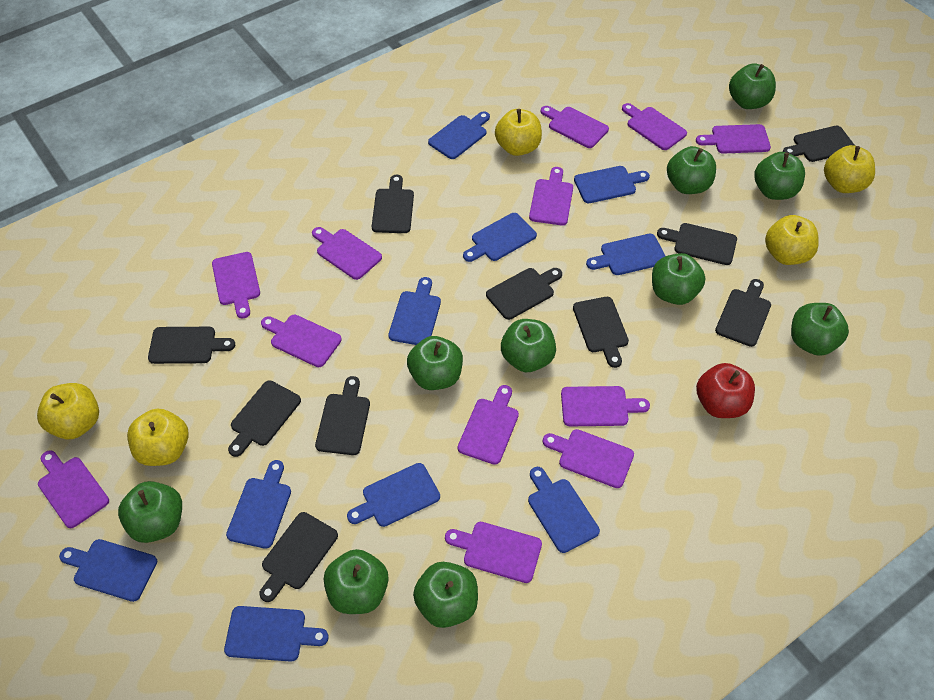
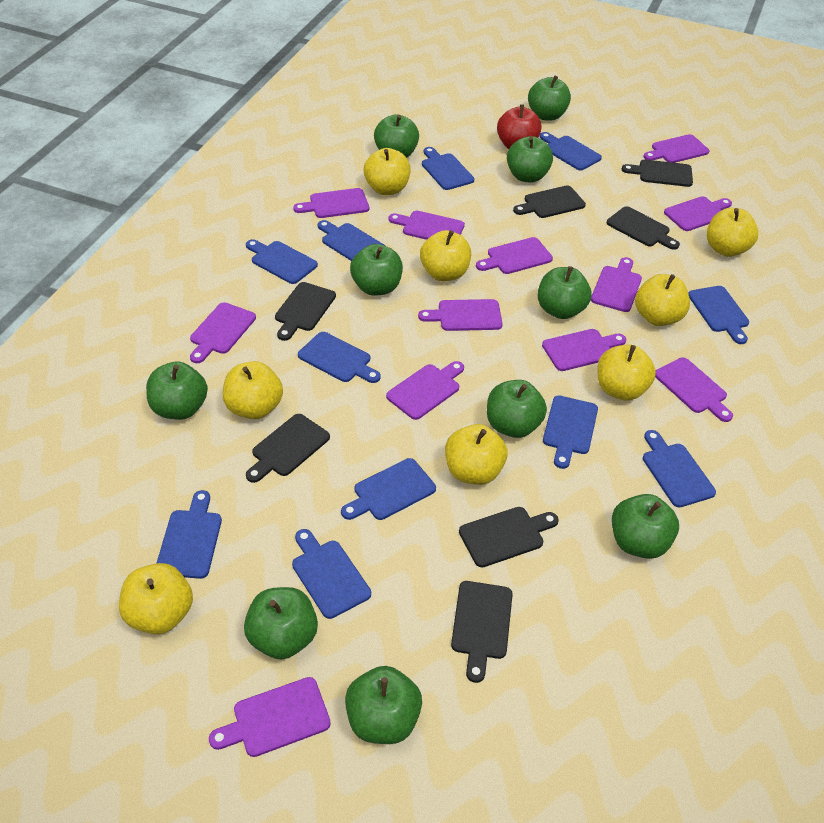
black cutting board: [148,327,235,364] [228,380,301,457] [259,512,338,602] [315,376,370,455] [372,175,414,233] [486,268,562,320] [573,297,629,368] [657,223,737,265] [715,279,771,347] [783,126,855,162] = 10 -> [246,414,330,483] [275,282,336,341] [451,581,513,683] [459,507,559,567] [513,186,586,218] [607,206,680,250] [622,160,693,187] = 7
blue cutting board: [59,539,157,602] [224,606,329,662] [226,460,291,549] [347,463,440,527] [388,277,441,345] [428,111,490,159] [463,213,537,262] [528,467,600,553] [574,166,650,203] [586,234,665,275] = 10 -> [157,490,222,579] [246,239,318,284] [292,529,371,619] [298,332,381,383] [318,220,385,261] [341,458,436,520] [422,147,474,190] [540,132,602,170] [543,395,598,469] [643,430,716,507] [688,286,749,344] = 11
yellow apple: [37,383,99,439] [127,409,189,466] [495,109,542,156] [765,215,819,265] [824,145,875,193] = 5 -> [119,563,193,634] [223,361,283,419] [364,148,411,195] [420,230,471,281] [445,424,507,485] [597,345,656,400] [635,274,690,326] [707,208,758,257] = 8

